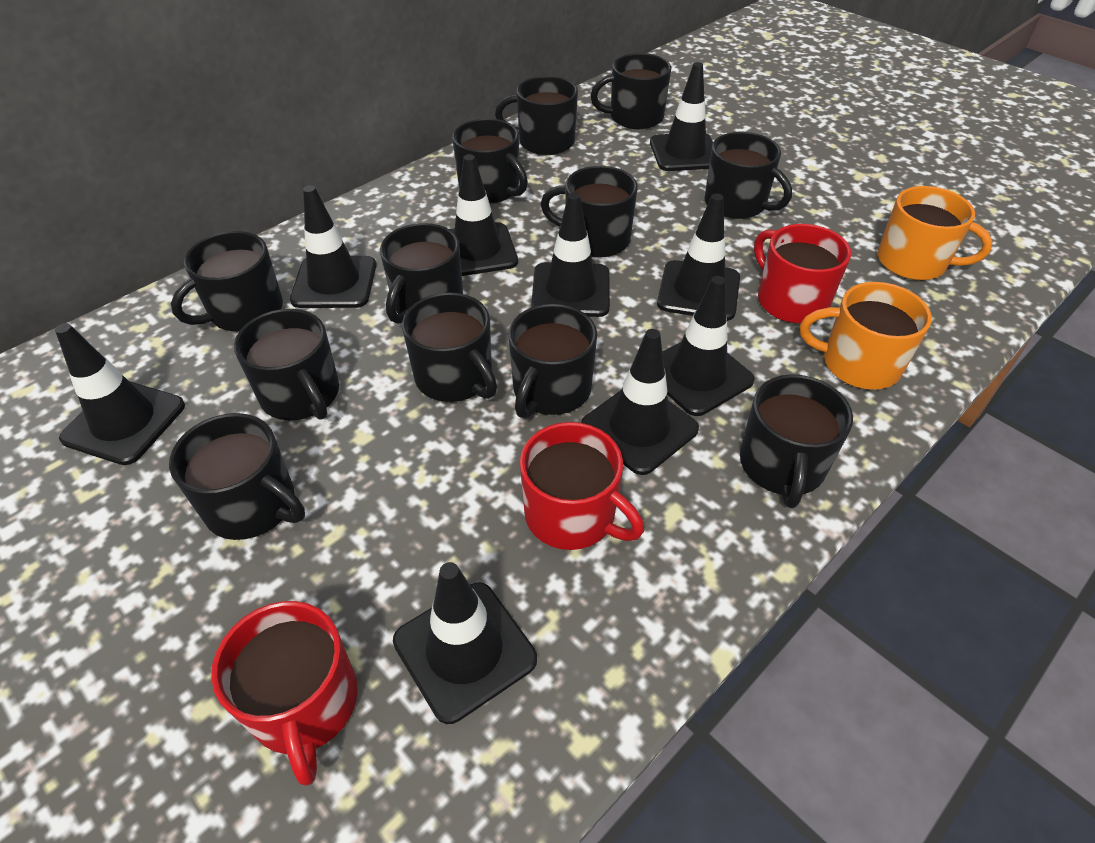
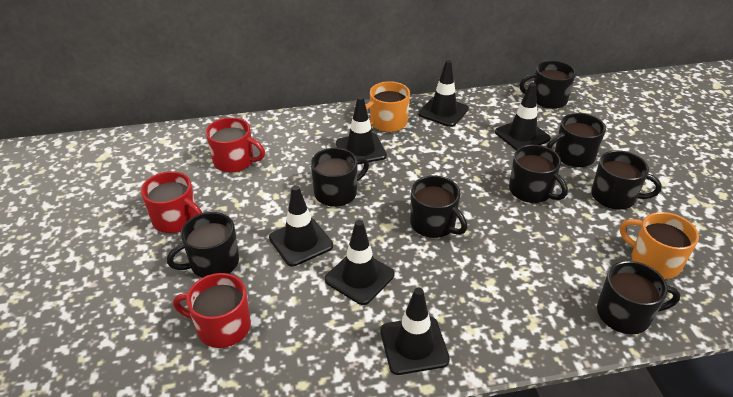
black mug: [169,413,305,540] [171,231,283,332] [234,309,339,420] [380,223,463,324] [402,293,497,402] [452,118,528,204] [495,76,578,155] [508,304,597,418] [541,166,638,258] [590,53,671,129] [705,132,792,219] [740,374,853,508] = 12 -> [167,212,239,278] [311,148,369,207] [410,176,467,238] [509,145,568,203] [519,61,576,109] [547,113,606,167] [591,150,662,210] [597,261,680,334] = 8
black traffic cone: [55,323,185,465] [290,185,376,308] [393,562,537,724] [449,154,518,276] [531,193,610,317] [581,329,699,475] [650,62,713,171] [657,193,740,321] [662,276,755,416] = 9 -> [269,185,333,267] [325,220,395,305] [336,96,387,164] [380,288,450,375] [418,60,469,127] [495,83,551,150] = 6

